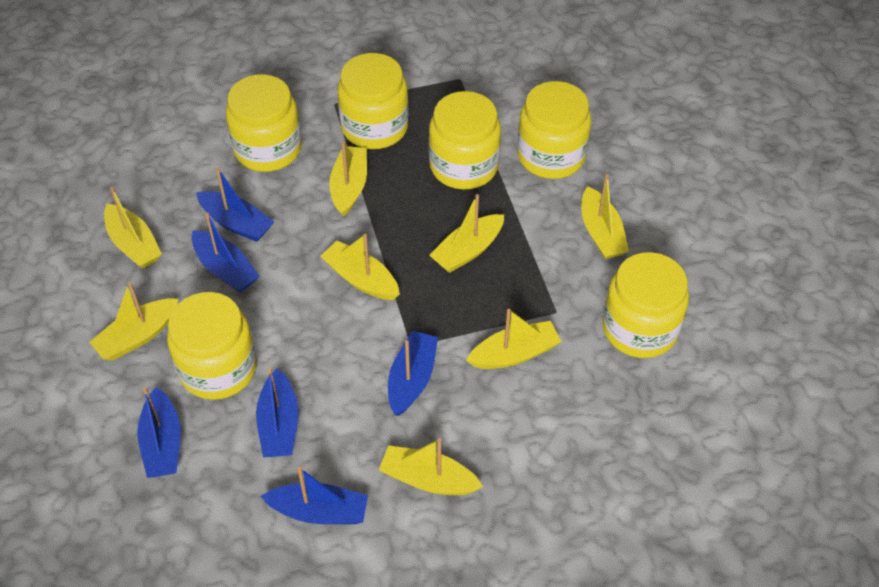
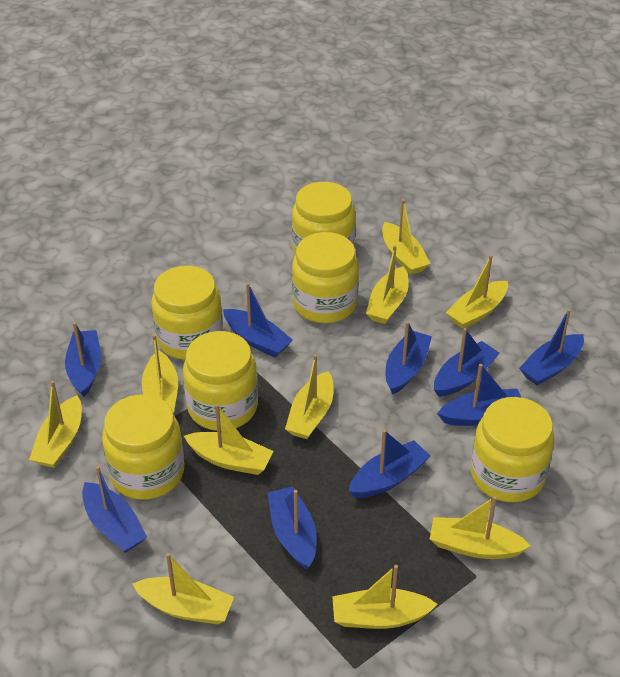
blue boat: [137,387,181,478] [192,212,259,292] [196,167,274,242] [256,368,298,457] [261,467,368,524] [388,331,438,416] = 6 -> [65,322,101,397] [82,466,147,553] [223,283,293,357] [268,486,317,570] [349,429,431,498] [386,321,432,395] [434,328,500,397] [437,364,522,426] [519,309,584,386] = 9
yellow boat: [89,282,179,361] [104,187,162,268] [320,234,400,300] [329,142,367,217] [379,438,483,495] [429,194,504,273] [466,309,562,369] [581,174,629,259] = 8 -> [29,381,82,468] [132,553,234,624] [142,334,178,413] [184,404,274,475] [285,354,333,439] [332,565,438,629] [366,245,409,324] [382,199,431,275] [430,496,531,559] [446,255,508,329] = 10

